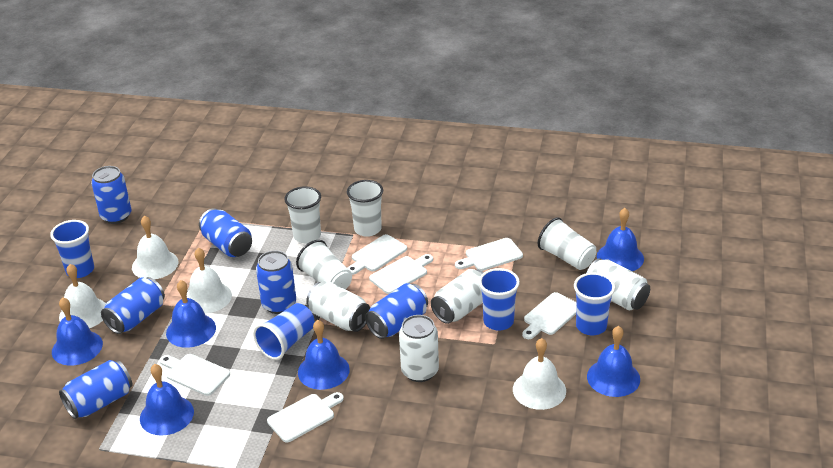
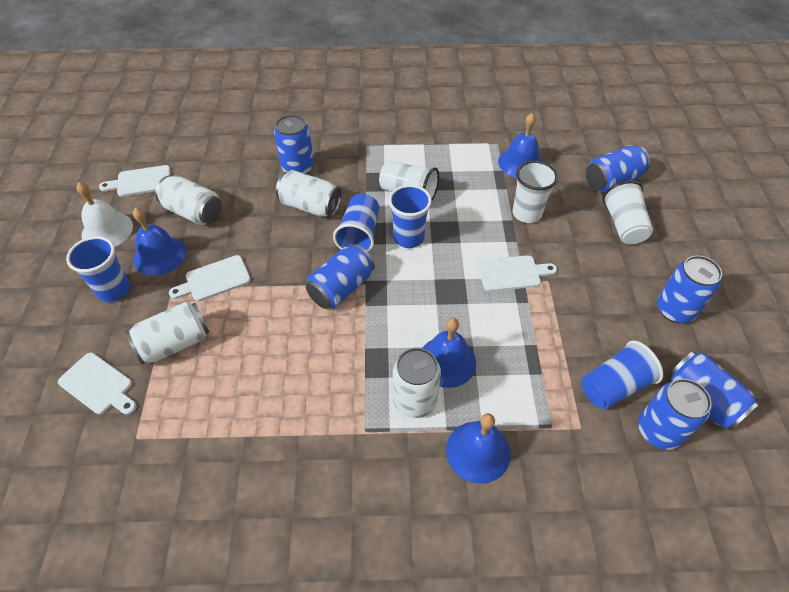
blue bell: [52,297,103,365] [140,364,194,436] [166,280,216,348] [298,320,350,390] [587,326,640,397] [597,208,644,271] = 6 -> [133,207,186,276] [423,318,476,388] [446,413,511,484] [498,113,543,178] = 4
white bell: [59,264,106,328] [132,216,178,279] [187,248,232,313] [513,338,566,410] = 4 -> [76,182,133,247] = 1
white cup: [284,186,321,243] [296,240,352,290] [347,180,383,237] [538,217,596,270] = 4 -> [379,161,439,201] [513,161,558,223] [602,181,653,244] = 3
white cutting board: [160,354,230,396] [267,392,344,443] [347,234,407,275] [369,254,433,294] [455,238,523,271] [522,292,576,339] = 6 -> [58,353,137,415] [99,165,170,196] [169,255,251,301] [478,255,557,291] = 4

